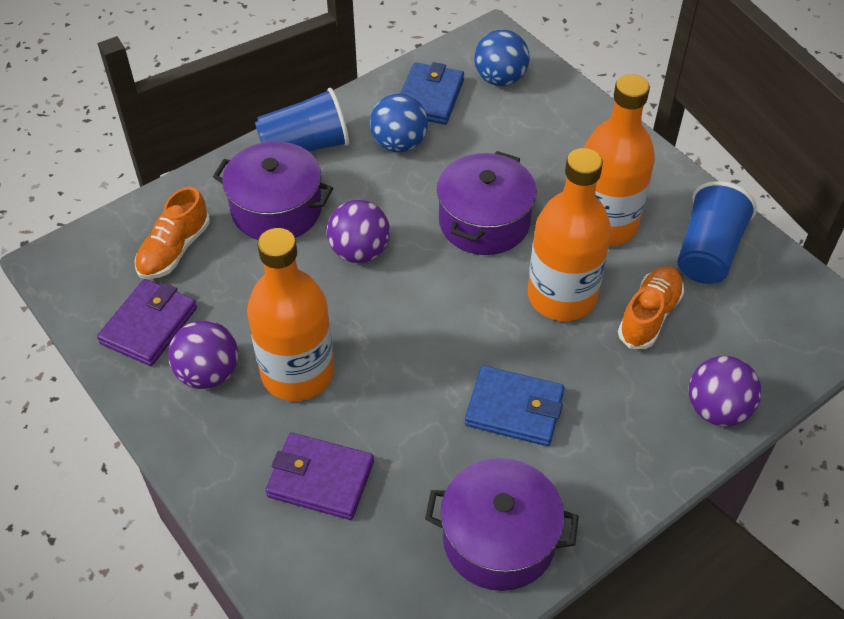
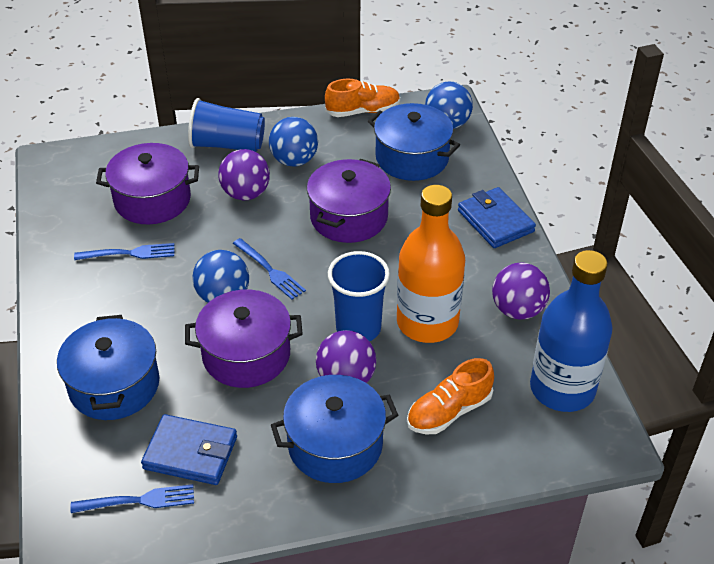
blue ball: [370,93,428,153] [474,30,530,86] = 2 -> [192,250,249,303] [269,117,318,167] [425,82,473,129] = 3
blue bottle: none = 0 -> [530,250,613,412] = 1
blue fork: none = 0 -> [70,484,194,513] [74,243,174,260] [233,238,306,300] = 3
blue pot: none = 0 -> [57,315,159,420] [271,375,398,483] [368,103,460,181] = 3
orange bottle: [247,228,334,401] [528,148,611,321] [584,74,655,246] = 3 -> [397,185,465,343] = 1
purple wallet: [97,279,197,366] [265,433,374,520] = 2 -> none = 0

